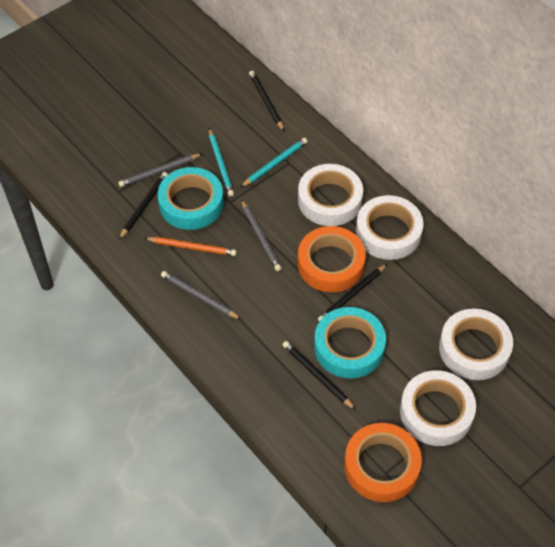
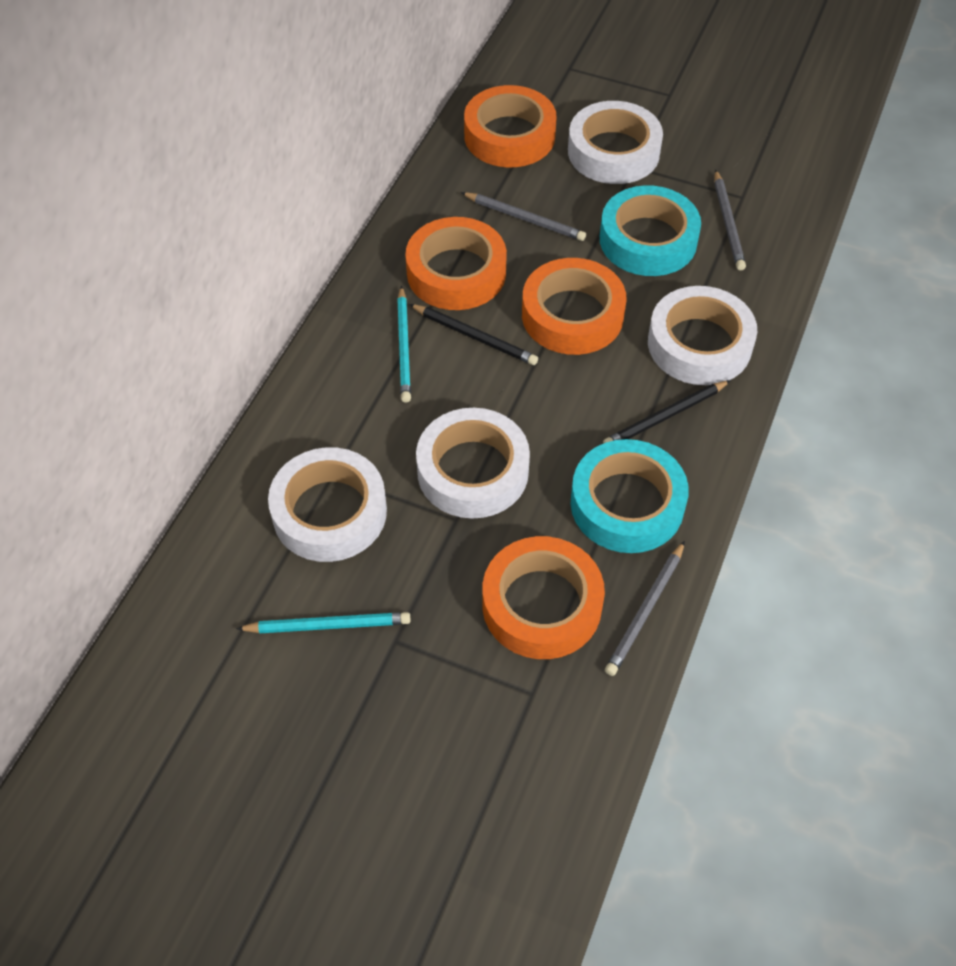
black pencil: [119,172,168,239] [249,71,284,131] [283,341,356,410] [318,264,387,321] = 4 -> [409,304,538,365] [603,380,731,444] = 2
orange pencil: [145,237,237,256] = 1 -> none = 0
orange tape: [298,226,366,292] [344,423,422,502] = 2 -> [405,217,507,310] [464,85,557,167] [482,536,605,659] [522,258,627,355] = 4

